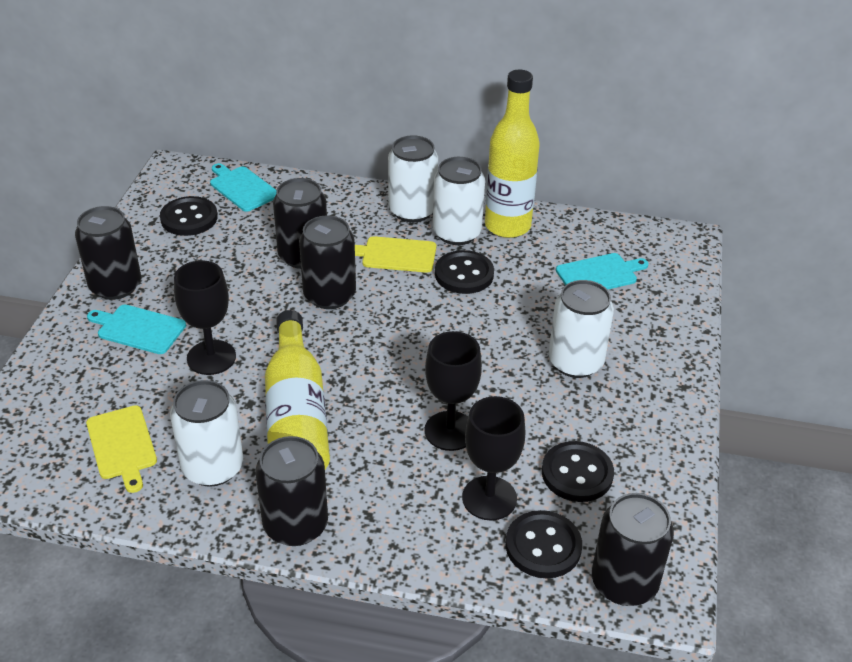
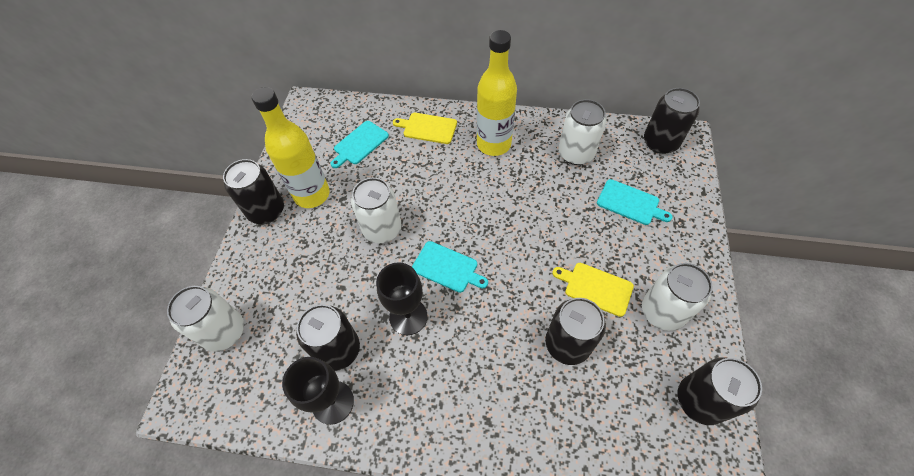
black button: [160,196,218,236] [435,250,494,294] [506,510,582,578] [542,441,614,502] = 4 -> none = 0
black goblet: [174,260,236,375] [425,331,482,451] [462,396,525,521] = 3 -> [282,357,354,425] [376,262,428,335] = 2

